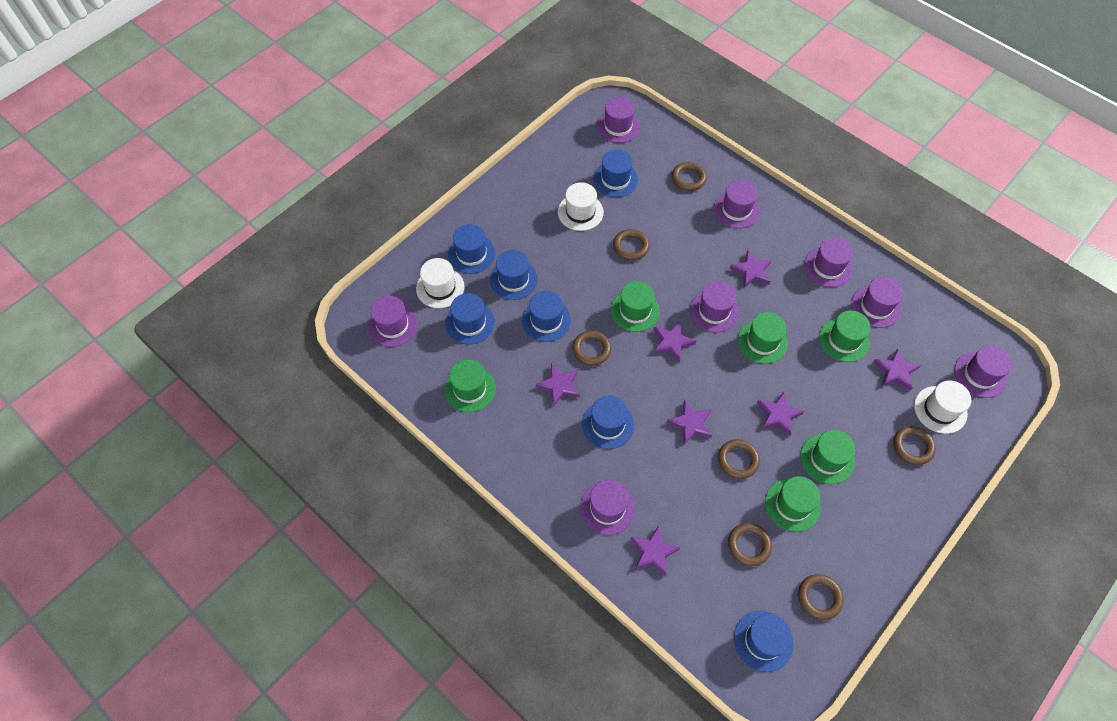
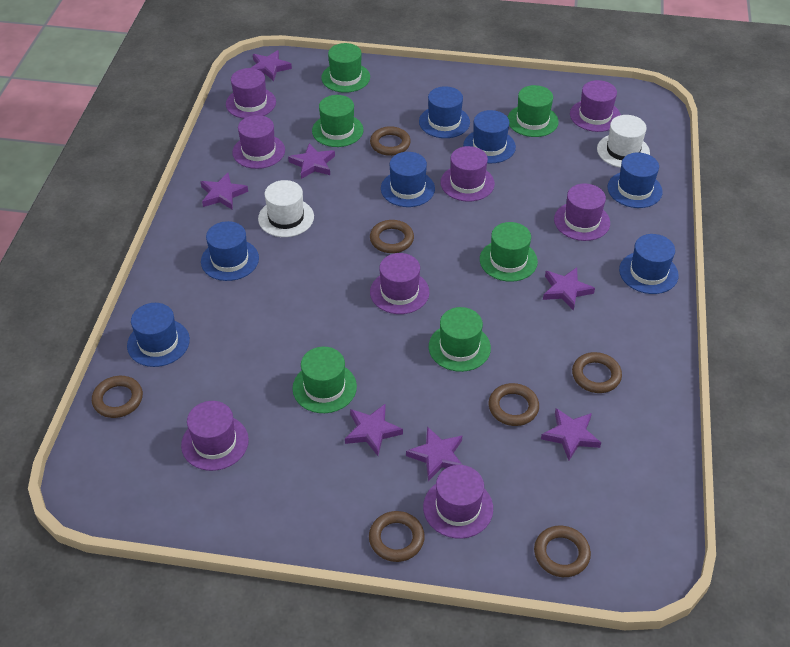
white hat: [416,258,464,308] [558,182,604,231] [914,381,971,434] = 3 -> [258,180,314,237] [597,115,650,168] = 2

